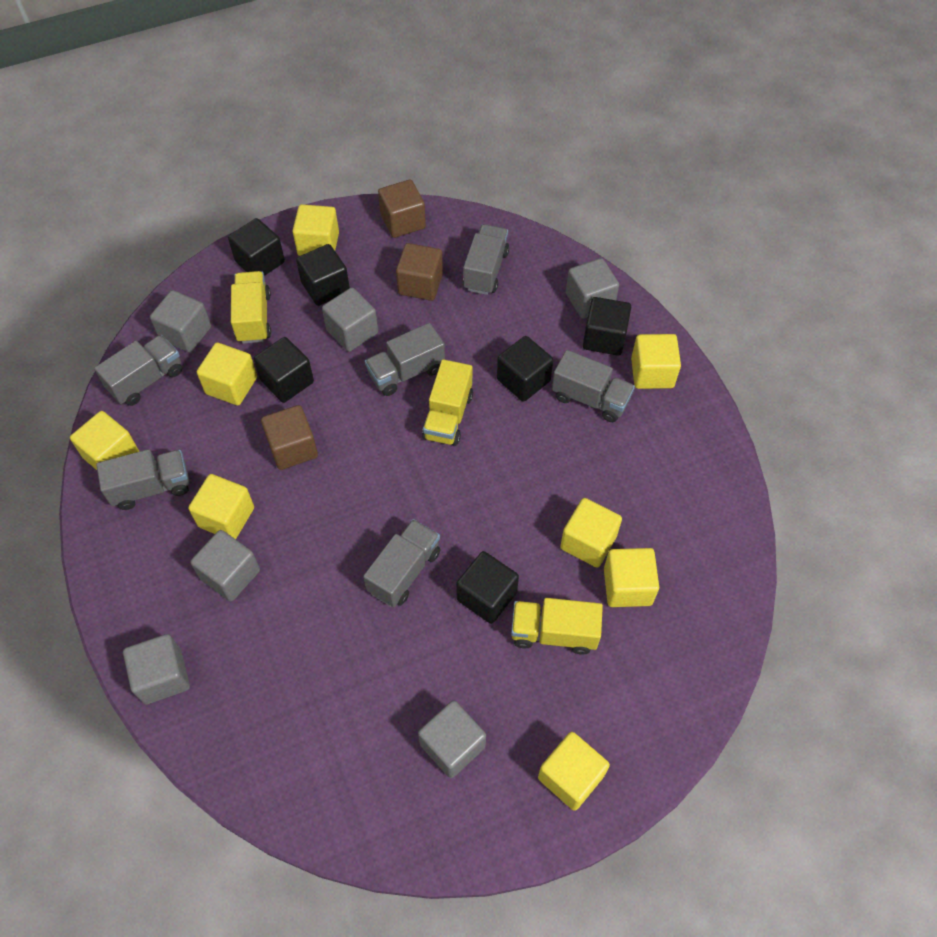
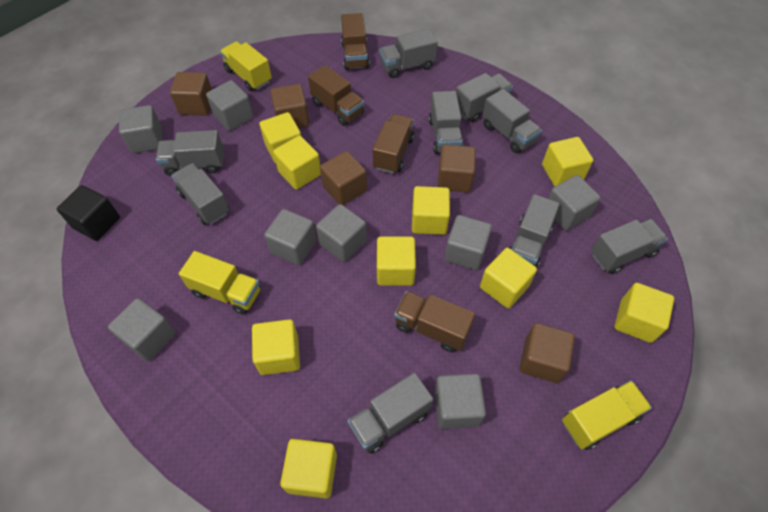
black cube: [228,218,285,276] [254,337,314,403] [296,244,350,306] [456,551,519,624] [497,336,553,402] [583,297,631,356] = 6 -> [57,185,120,241] = 1
brown cube: [261,405,318,470] [378,180,426,238] [396,243,443,301] = 3 -> [170,72,212,116] [270,84,309,128] [320,151,367,205] [437,145,476,192] [519,323,575,383] = 5
brown truck: none = 0 -> [308,65,364,126] [341,13,370,70] [373,114,414,174] [394,291,475,352] = 4
grey cube: [123,634,190,704] [150,290,211,353] [190,530,260,601] [322,288,378,352] [418,700,486,778] [566,258,619,319] = 6 -> [108,298,176,361] [119,105,163,153] [206,80,254,131] [264,209,317,266] [316,204,367,262] [434,374,486,429] [444,215,492,270] [548,175,601,231] = 8
grey truck: [94,335,182,406] [96,449,189,510] [363,519,440,607] [365,323,445,396] [463,224,509,295] [552,350,635,422] = 6 -> [156,130,224,176] [171,163,229,225] [347,373,434,453] [379,29,438,78] [429,91,463,154] [456,73,513,122] [482,89,542,153] [510,194,560,268] [591,219,668,274] = 9
yellow cube: [70,411,139,470] [188,474,254,539] [197,343,257,405] [292,204,339,256] [538,732,610,811] [560,498,622,568] [604,548,659,607] [631,334,681,389] = 8 -> [252,319,300,375] [260,112,301,163] [273,136,321,190] [280,439,337,499] [377,236,416,286] [412,186,450,235] [480,248,537,308] [542,137,593,186] [614,283,674,343] = 9

